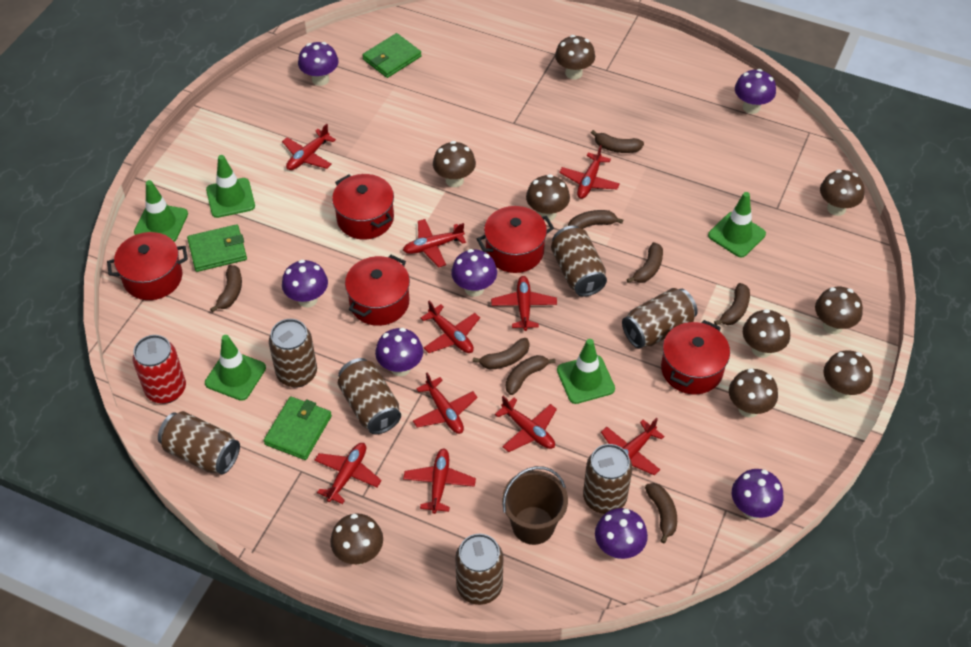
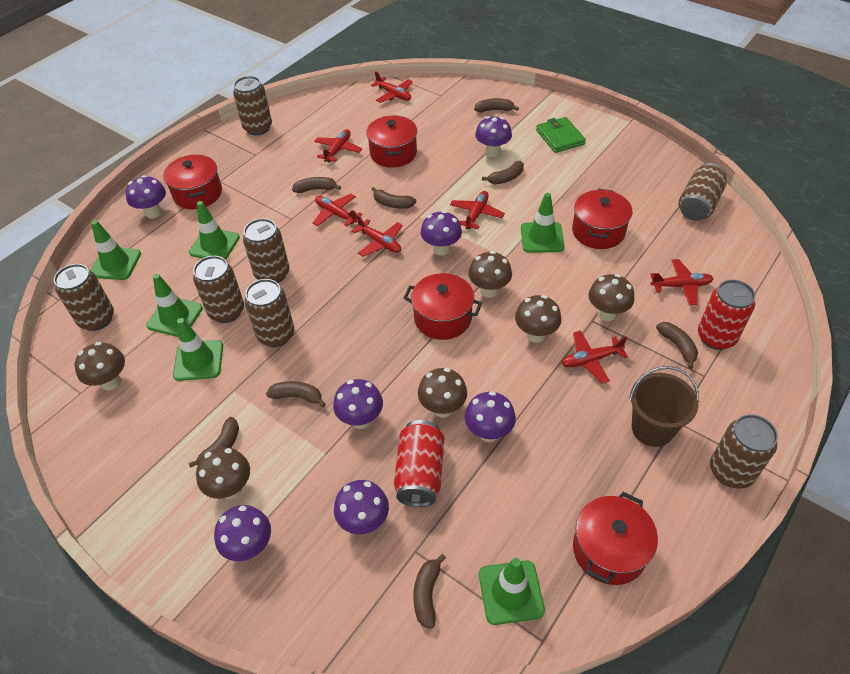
brown mushroom: [330,513,383,564] [433,141,476,187] [526,174,570,221] [555,35,595,79] [729,368,778,418] [743,309,790,358] [815,287,863,334] [820,170,864,216] [824,351,873,399] = 9 -> [74,342,125,390] [196,447,250,499] [418,368,467,418] [468,251,512,298] [515,295,562,343] [588,274,634,321] = 6
green traffic cone: [134,180,188,242] [205,335,266,401] [206,155,255,218] [557,339,615,404] [708,192,766,258] = 5 -> [90,220,141,280] [146,274,203,337] [173,318,223,381] [189,201,240,260] [479,558,545,625] [521,193,564,253] = 6
green wallet: [187,224,247,272] [264,396,332,460] [362,33,421,78] = 3 -> [536,117,586,153] = 1
red can: [133,335,186,404] = 1 -> [394,420,444,507] [698,280,755,350] = 2
red plane: [282,124,336,170] [314,443,382,504] [403,219,466,267] [403,449,476,514] [413,373,478,434] [421,301,480,353] [491,276,557,331] [495,396,557,452] [559,145,620,199] [601,418,665,476] = 10 -> [313,194,362,226] [314,129,362,163] [352,215,403,257] [371,71,413,103] [450,191,505,229] [562,330,628,383] [650,259,714,305] = 7

